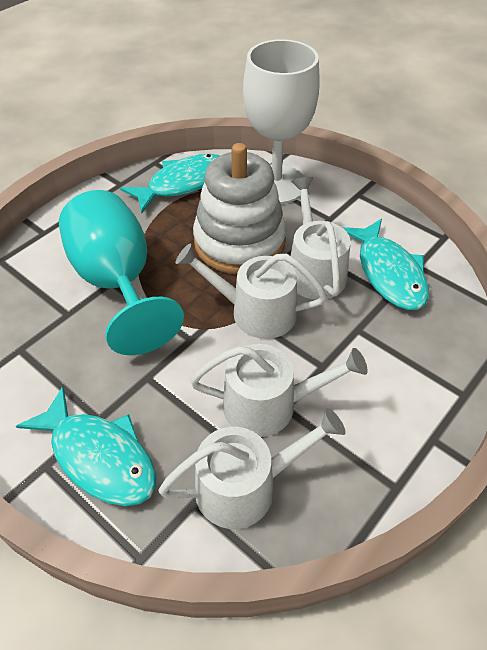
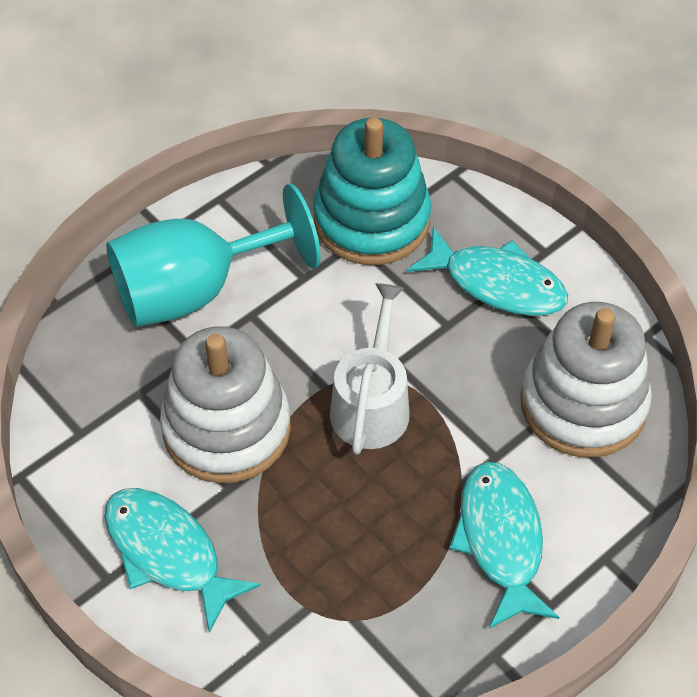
turquoise stacking toy: none = 0 -> [313,117,431,265] = 1
white goblet: [243,39,320,204] = 1 -> none = 0
white stacking toy: [193,143,287,274] = 1 -> [160,326,291,483] [520,302,652,458] = 2
white watering can: [158,408,346,529] [176,244,327,339] [190,344,368,437] [290,177,351,300] = 4 -> [330,283,410,455] = 1

